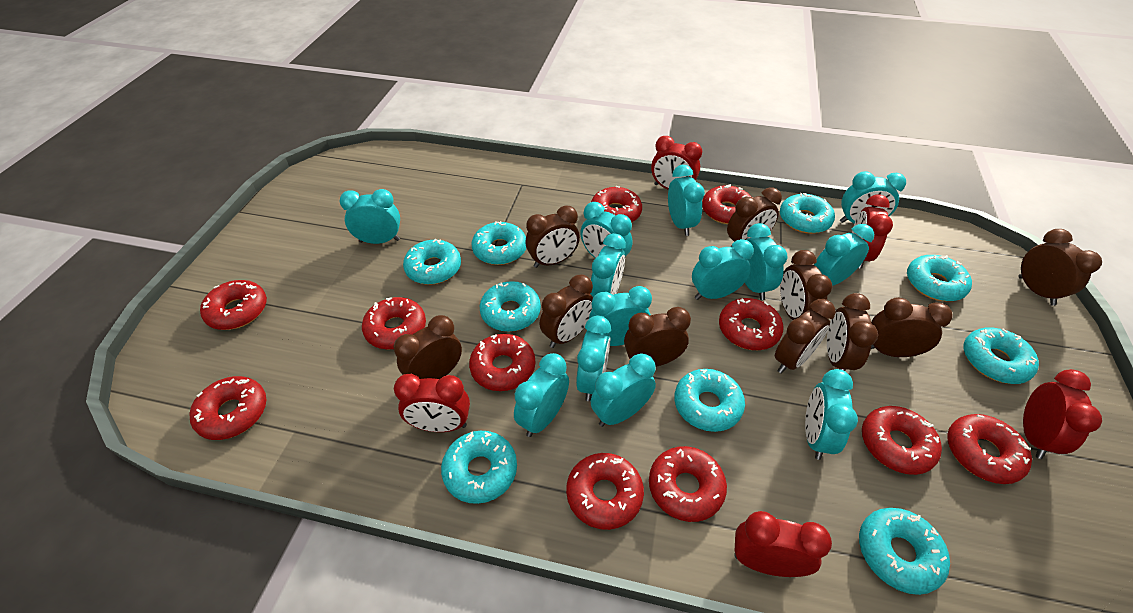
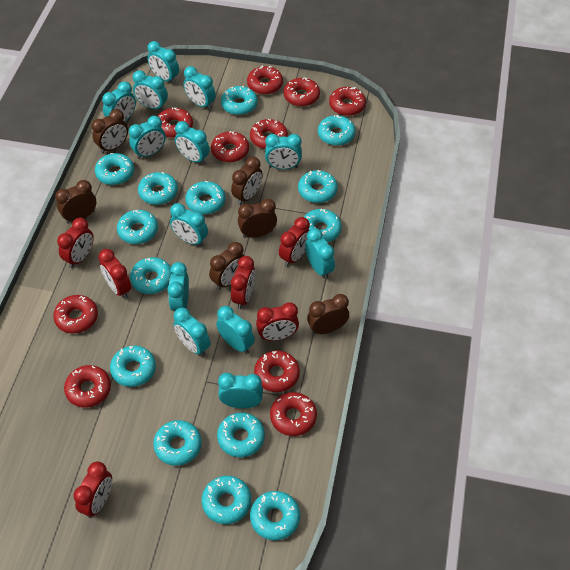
brown clock: [394,315,462,379] [526,205,580,268] [540,275,593,348] [624,307,691,367] [727,187,782,247] [775,299,836,374] [780,250,832,320] [827,293,878,371] [871,297,952,357] [1018,229,1102,306] = 10 -> [55,180,96,224] [92,109,128,154] [209,242,244,290] [231,157,263,205] [238,199,277,238] [307,294,349,335] = 6
red clock: [394,374,470,432] [651,136,702,189] [734,511,832,577] [852,194,893,269] [1023,369,1102,459] = 5 -> [57,218,94,268] [73,462,112,518] [98,249,131,299] [231,256,255,309] [256,302,299,341] [279,217,310,267] = 6
red donut: [189,376,266,440] [200,280,267,330] [362,297,426,349] [469,334,535,391] [566,453,644,530] [591,186,642,223] [649,446,727,522] [702,184,752,224] [719,298,783,350] [862,406,942,475] [947,414,1032,484] = 11 -> [53,295,98,334] [64,365,111,408] [158,107,193,138] [211,131,249,162] [247,65,283,95] [250,119,288,149] [254,351,300,392] [270,392,317,436] [284,77,320,107] [329,87,366,116] = 10
turquoise donut: [403,239,461,285] [441,431,517,504] [472,221,526,265] [480,281,541,332] [674,369,745,432] [780,193,835,234] [859,508,950,595] [907,255,972,301] [964,327,1039,384] = 9 -> [95,153,134,185] [110,345,156,387] [117,210,158,244] [130,257,172,294] [138,172,178,205] [153,420,202,466] [185,181,225,214] [202,476,251,524] [217,412,265,457] [221,86,258,115] [250,491,300,540] [298,170,338,203] [304,209,342,242] [318,115,355,146] = 14

